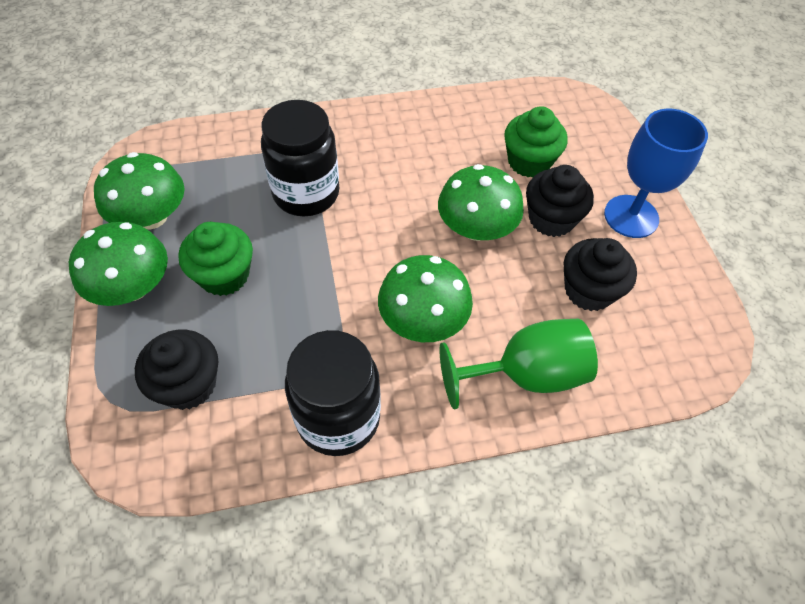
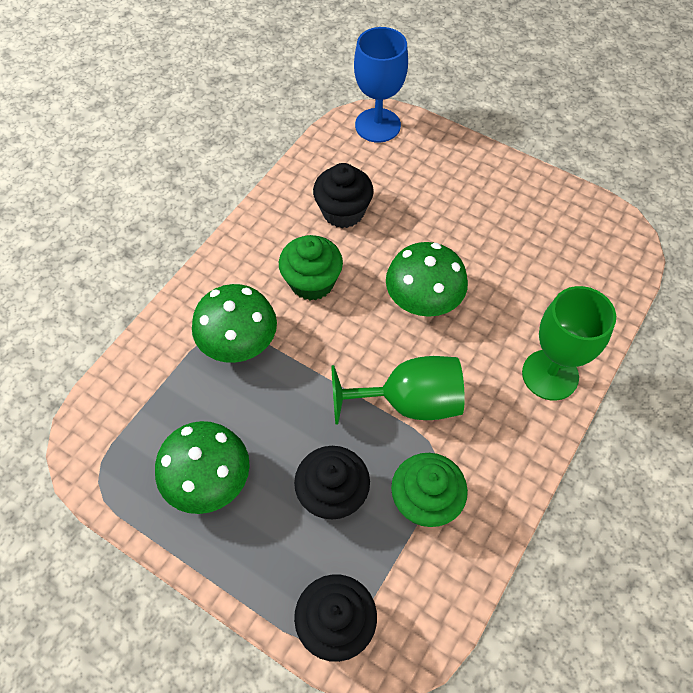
black jar: [261,100,339,216] [285,330,381,456] = 2 -> none = 0
green goblet: [439,319,598,409] = 1 -> [331,356,465,425] [522,286,616,400] = 2
green mushroom: [69,222,168,306] [94,152,185,229] [378,255,473,342] [438,164,524,241] = 4 -> [155,421,250,514] [192,284,277,363] [386,242,468,317] = 3

